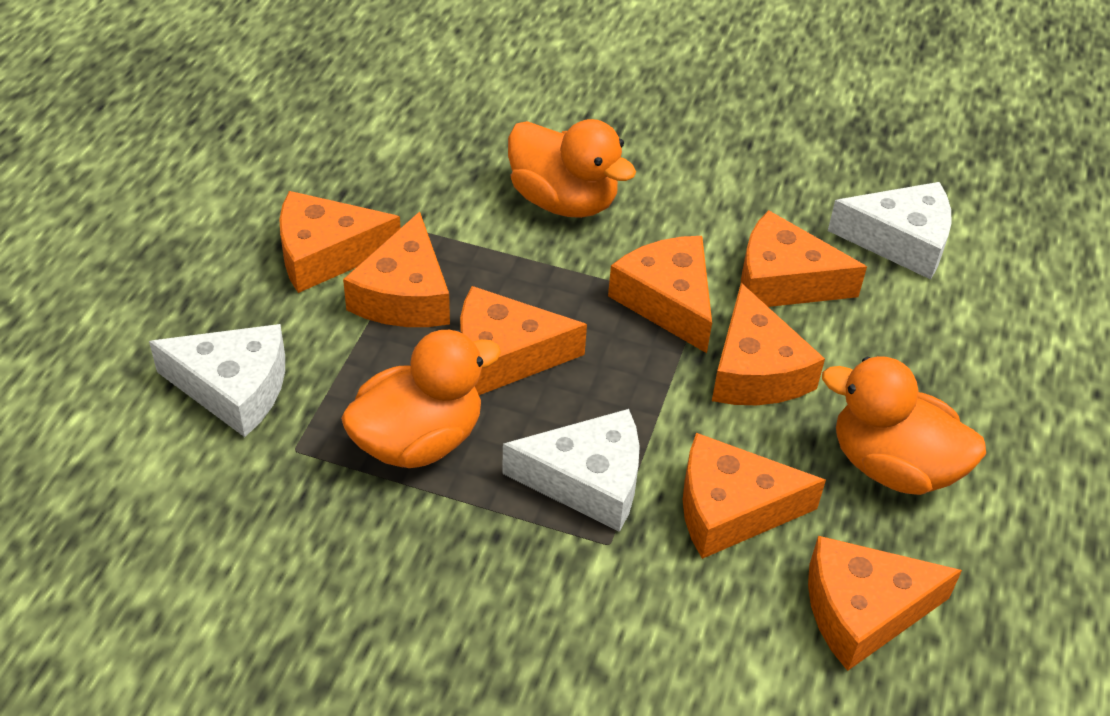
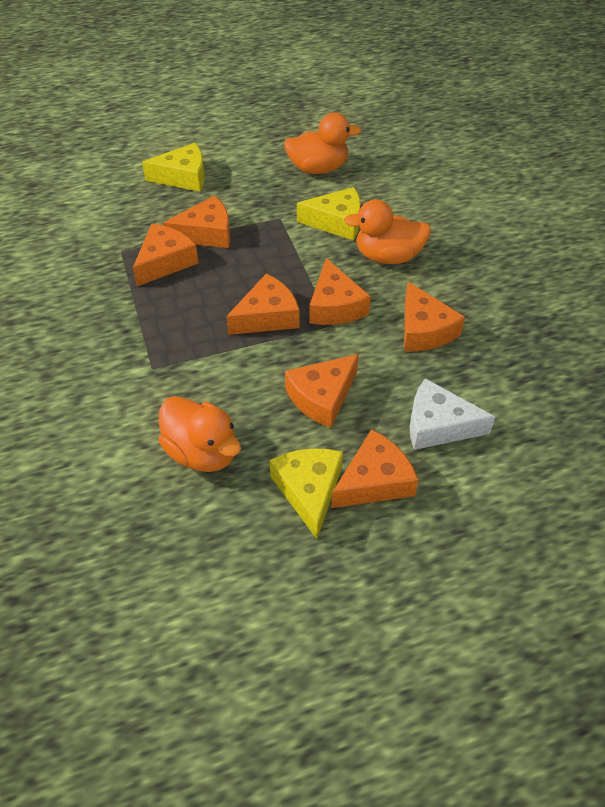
orange cheese: [279,191,401,293] [343,211,450,327] [460,286,587,395] [608,236,712,353] [683,433,826,559] [712,283,825,405] [741,210,867,307] [808,536,962,671] = 8 -> [133,224,199,286] [163,195,231,248] [226,273,299,335] [285,354,359,428] [309,258,371,325] [331,429,418,508] [404,282,465,351] = 7
white cheese: [149,324,285,437] [502,409,640,532] [828,182,952,280] = 3 -> [410,378,495,450] = 1
yellow cheese: none = 0 -> [142,143,205,192] [269,448,343,539] [297,187,361,241] = 3

